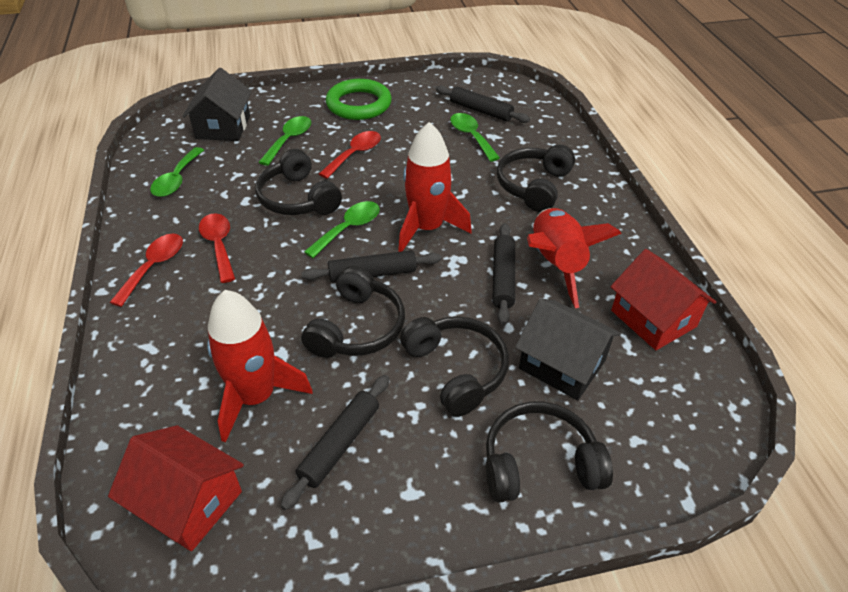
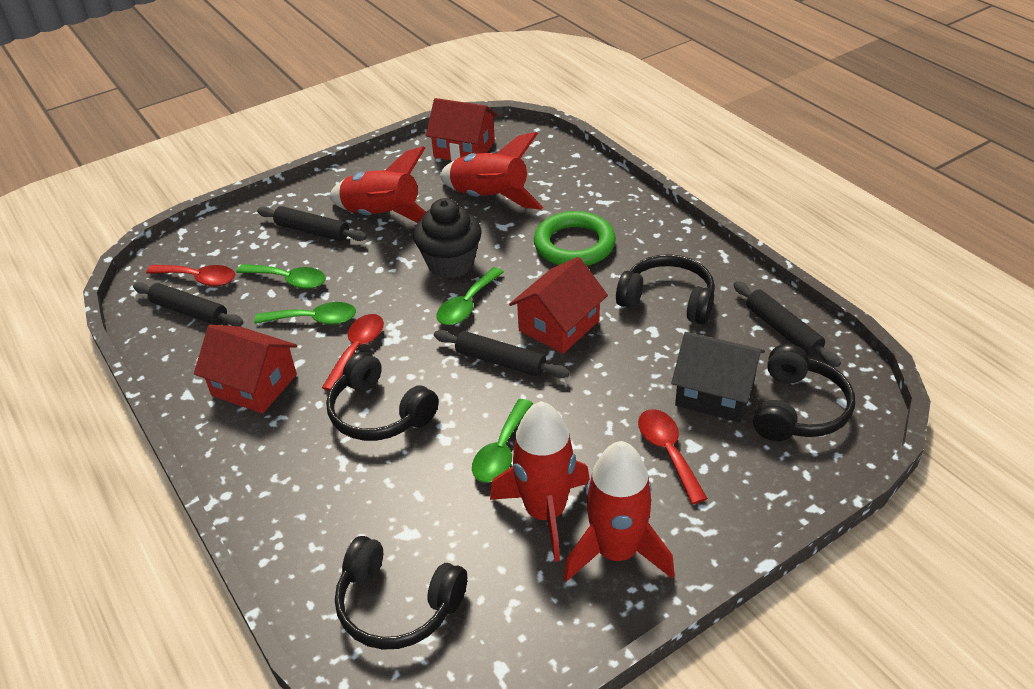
black cupcake: none = 0 -> [413,198,482,279] = 1
black headphones: [255,149,342,215] [301,266,405,358] [400,317,509,417] [486,402,613,503] [497,144,575,212] = 5 -> [326,352,439,441] [335,536,467,650] [616,254,715,324] [753,344,855,441] = 4
black house: [183,68,252,141] [515,299,621,400] = 2 -> [671,332,765,422] = 1
red house: [108,425,244,551] [610,249,716,350] = 2 -> [194,325,297,414] [426,98,498,161] [509,257,608,354] = 3
red rocket: [207,290,312,443] [398,122,472,252] [527,208,622,308] = 3 -> [329,146,426,223] [440,132,543,210] [490,401,590,562] [564,441,675,582] = 4

